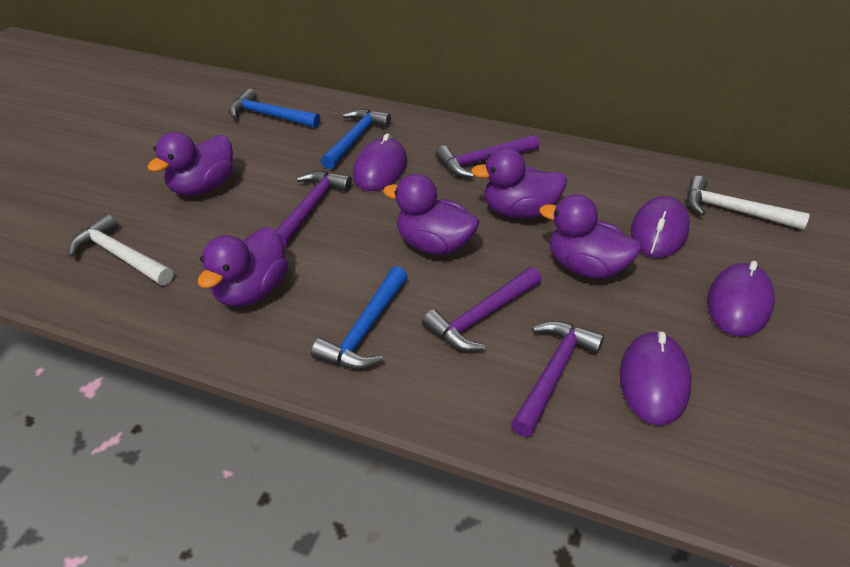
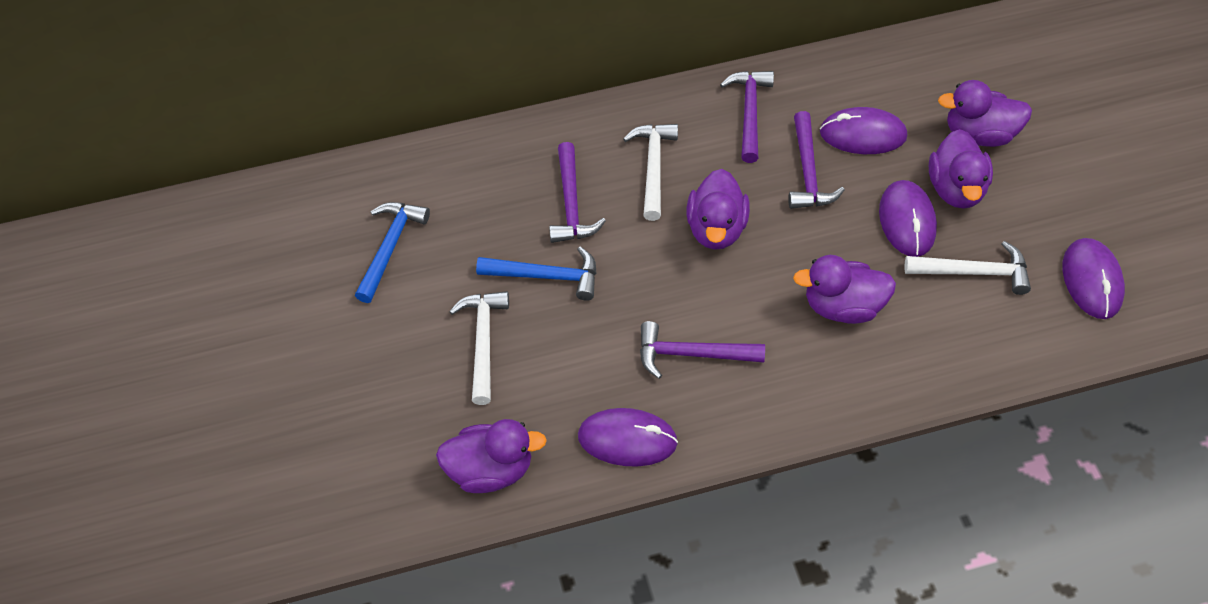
blue hammer: [228,88,321,128] [311,266,408,369] [321,109,391,170] = 3 -> [355,202,430,303] [476,247,597,301] = 2
white hammer: [68,214,173,285] [687,176,810,230] = 2 -> [449,291,509,405] [623,124,678,221] [904,241,1031,295] = 3

